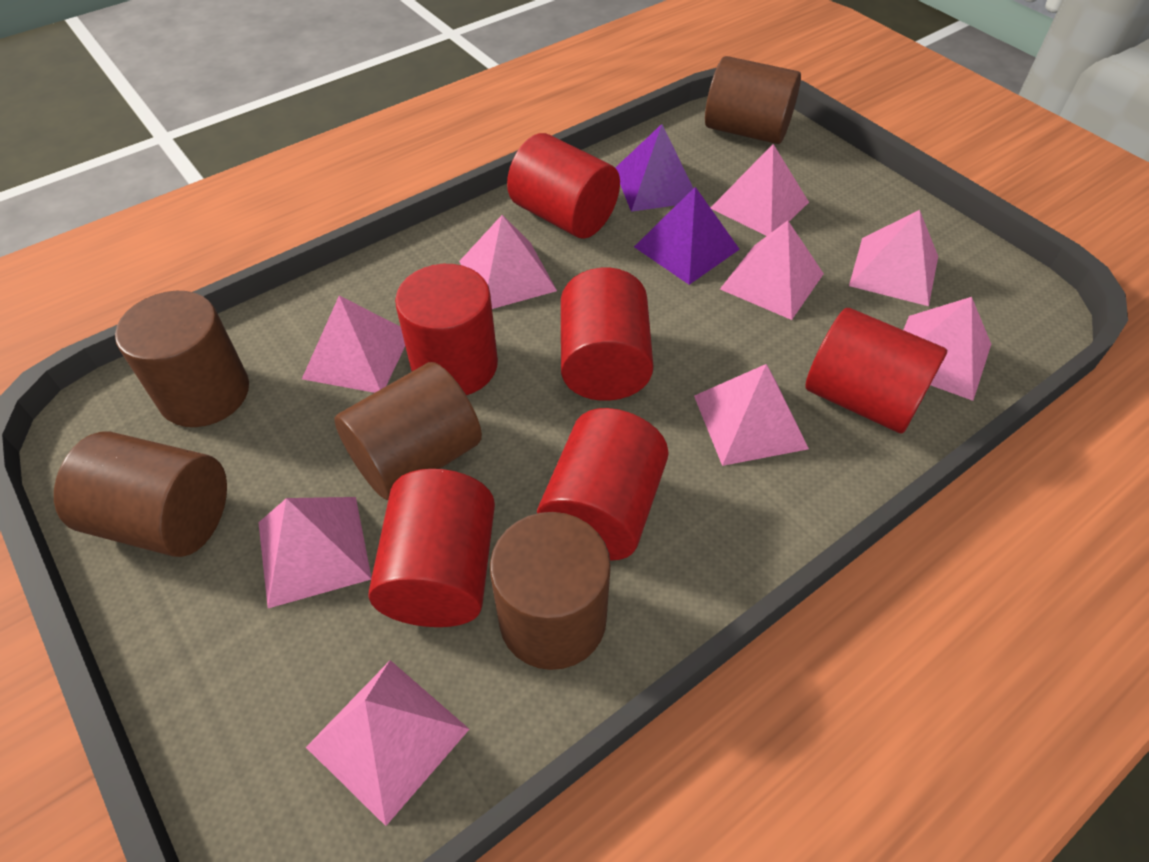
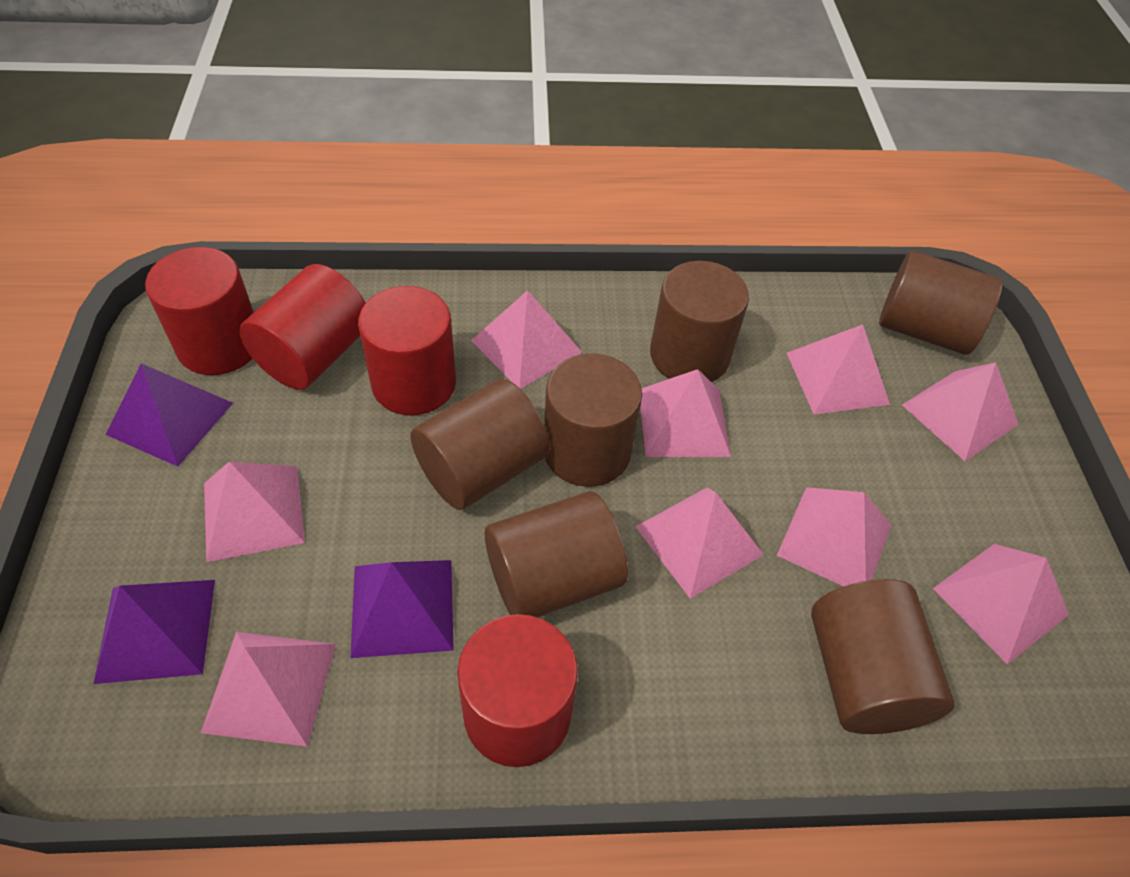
brown cylinder: [54,431,227,557] [115,291,249,427] [334,362,482,500] [490,512,611,670] [705,56,801,144] = 5 -> [411,379,550,510] [485,491,628,618] [544,353,642,487] [650,261,749,382] [811,579,955,734] [879,251,1003,355] = 6
purple pyramid: [615,124,693,212] [634,187,740,285] = 2 -> [93,580,215,684] [106,363,233,466] [351,560,454,658] = 3
red cylinder: [368,469,495,627] [395,264,498,395] [507,133,620,239] [537,408,669,561] [561,268,654,401] [805,308,947,434] = 6 -> [145,247,254,375] [239,264,366,390] [358,286,456,416] [457,614,578,767] = 4

